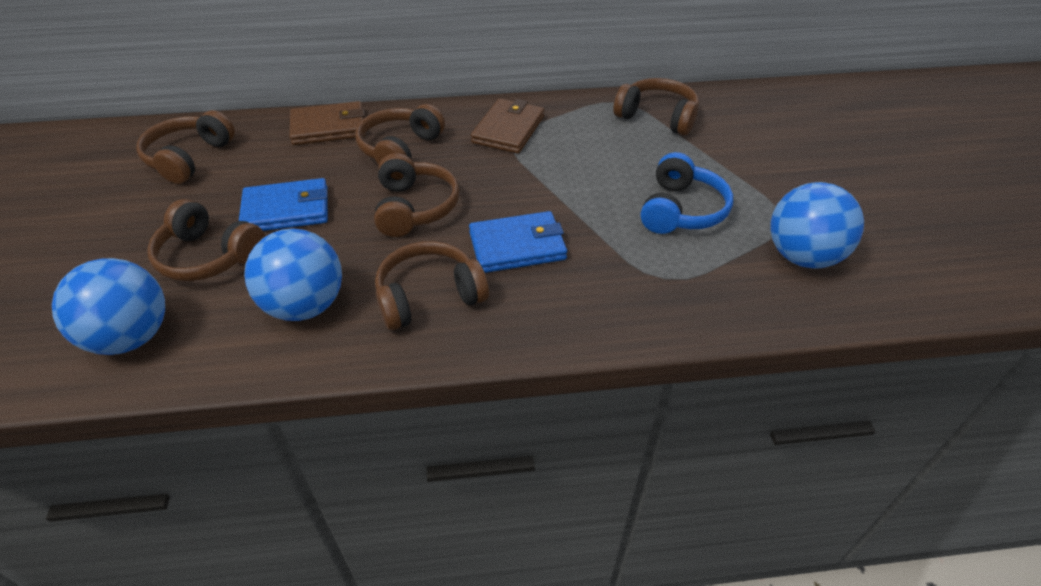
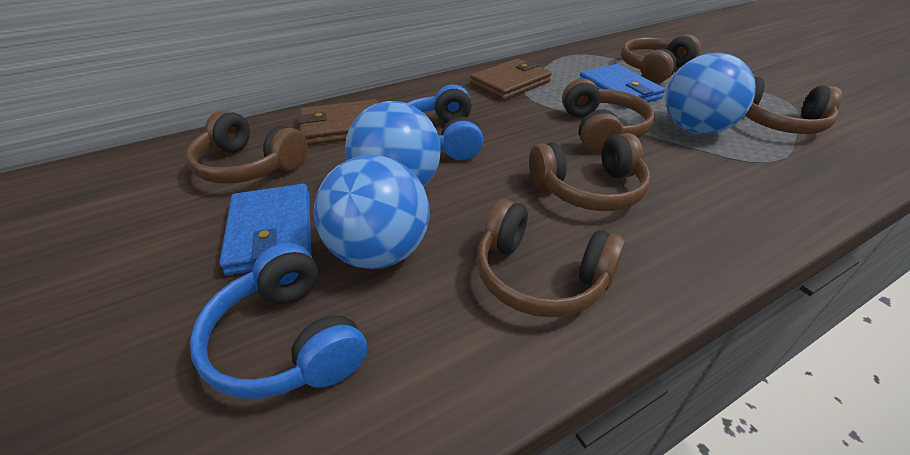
blue headphones: [640,152,733,234] = 1 -> [190,243,367,399] [407,85,483,160] = 2

